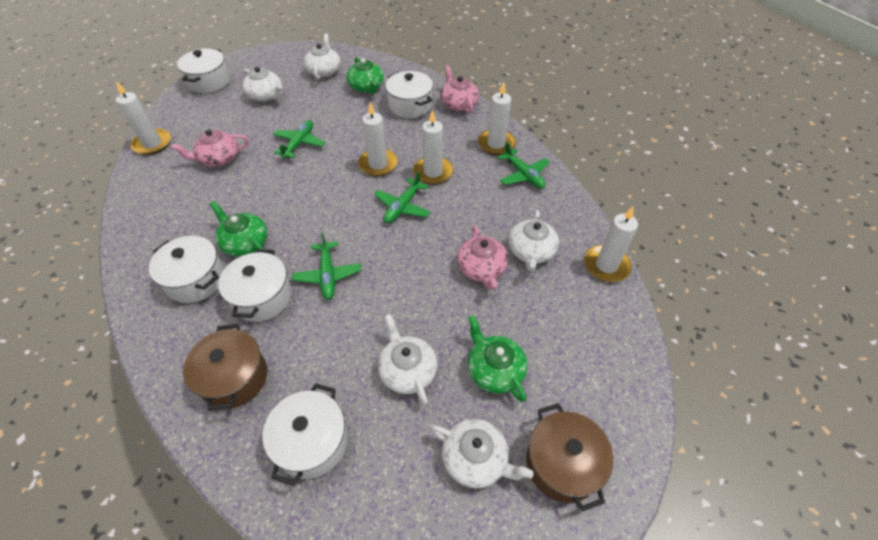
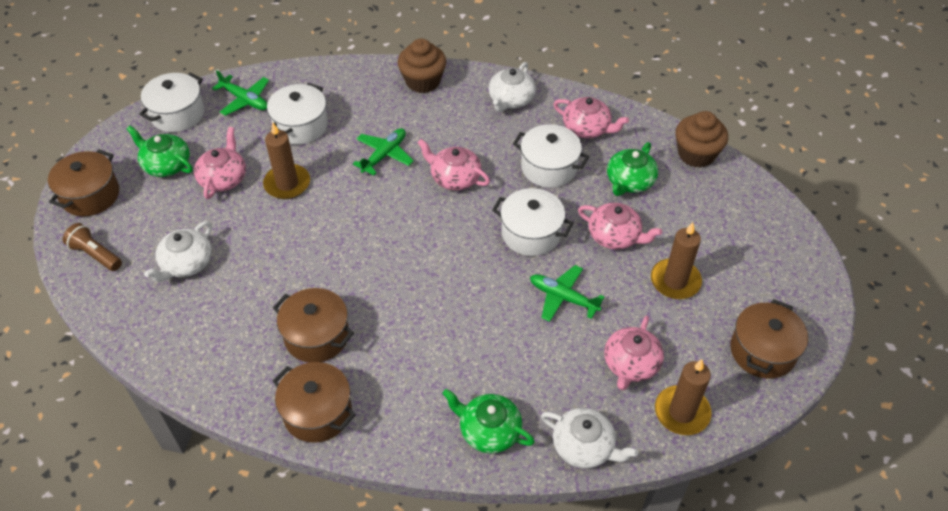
brown candle: none = 0 -> [263,122,310,199] [651,222,702,299] [655,359,711,435] = 3
brown cupcake: none = 0 -> [398,38,446,93] [675,111,728,168] = 2
brown flashlight: none = 0 -> [63,223,122,271] = 1
brown pot: [183,324,267,411] [526,403,613,511] = 2 -> [48,149,119,217] [273,288,354,363] [273,362,356,443] [730,299,808,379] = 4
green plane: [273,120,325,159] [292,232,362,300] [374,171,430,223] [497,142,550,189] = 4 -> [212,70,269,116] [353,128,414,175] [530,265,604,322] = 3
pink teapot: [171,130,249,167] [440,65,479,114] [457,226,508,290] = 3 -> [194,127,246,199] [417,139,490,190] [553,97,629,138] [578,203,662,250] [604,316,664,390] = 5
white candle: [116,81,171,155] [358,102,398,176] [413,110,453,185] [478,81,516,155] [584,206,638,282] = 5 -> none = 0
white pot: [149,236,224,303] [177,49,230,93] [218,249,292,322] [263,383,348,486] [385,71,433,118] = 5 -> [139,72,204,132] [267,83,328,145] [492,188,573,256] [513,124,589,188] = 4
white teapot: [242,67,282,102] [304,33,341,80] [378,314,437,405] [430,419,534,488] [509,210,559,271] = 5 -> [144,221,212,282] [488,62,536,112] [541,408,638,468] = 3

